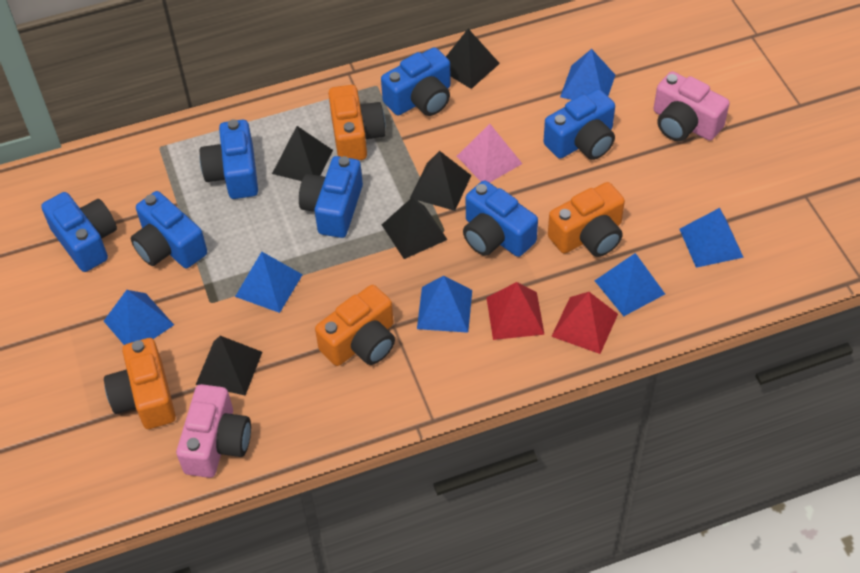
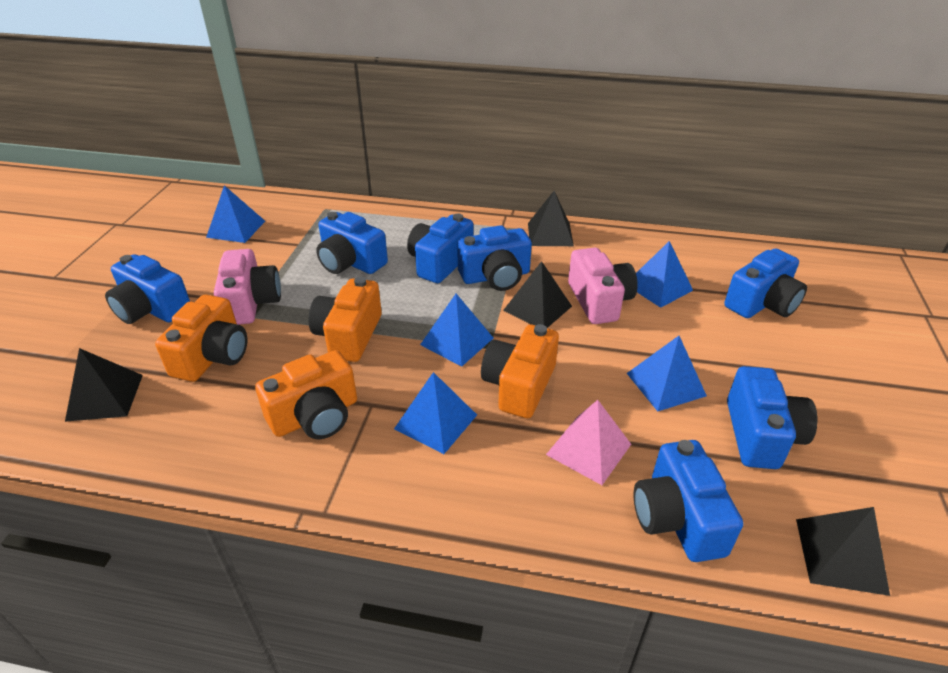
black pyramid: [196,336,262,396] [272,126,333,181] [382,197,448,259] [410,151,472,211] [446,29,500,89] = 5 -> [65,348,143,422] [503,261,572,328] [528,191,574,246] [796,507,890,596] = 4
blue pyramid: [104,290,174,345] [235,252,303,313] [417,276,472,333] [560,49,615,100] [594,253,665,316] [679,208,744,268] = 6 -> [206,185,265,243] [394,372,477,454] [420,294,493,367] [627,336,707,411] [636,241,693,308] = 5
red pyramid: [486,282,545,340] [551,292,618,354] = 2 -> none = 0

